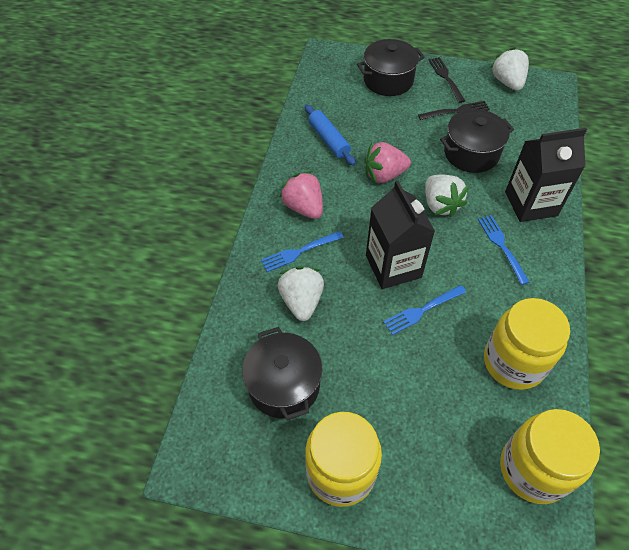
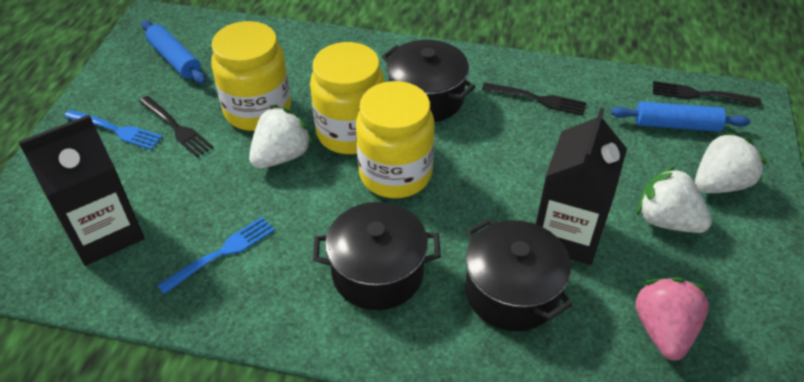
black fork: [418,101,490,120] [428,57,465,103] = 2 -> [139,96,213,157] [482,82,587,116] [653,81,761,106] = 3
blue fork: [261,231,344,272] [383,285,466,335] [478,215,529,285] = 3 -> [64,110,163,150] [157,217,275,295] = 2
blue rolling pin: [305,104,356,166] = 1 -> [142,20,206,84] [611,102,750,132] = 2
pink strawberry: [279,171,323,219] [364,142,411,183] = 2 -> [635,277,709,360] = 1

